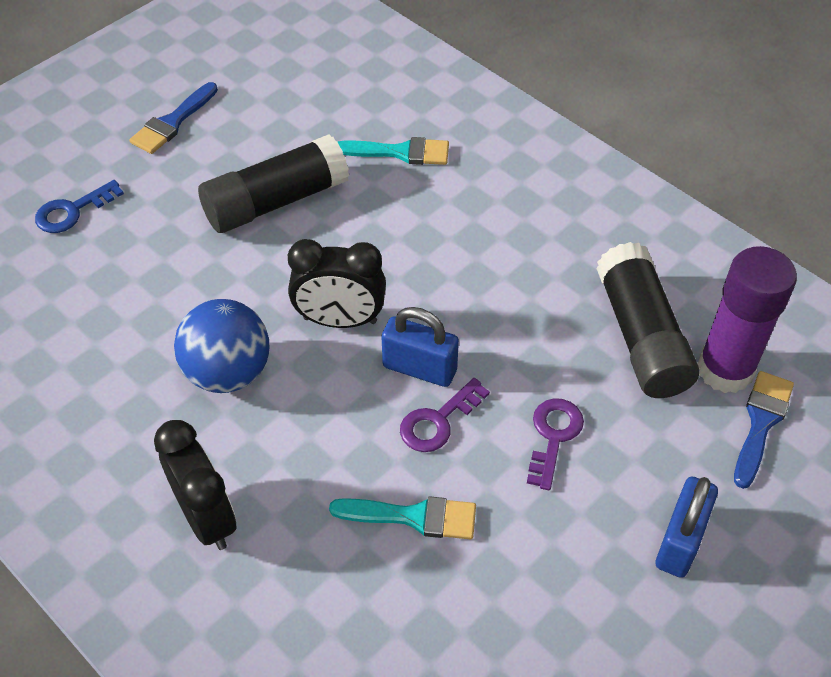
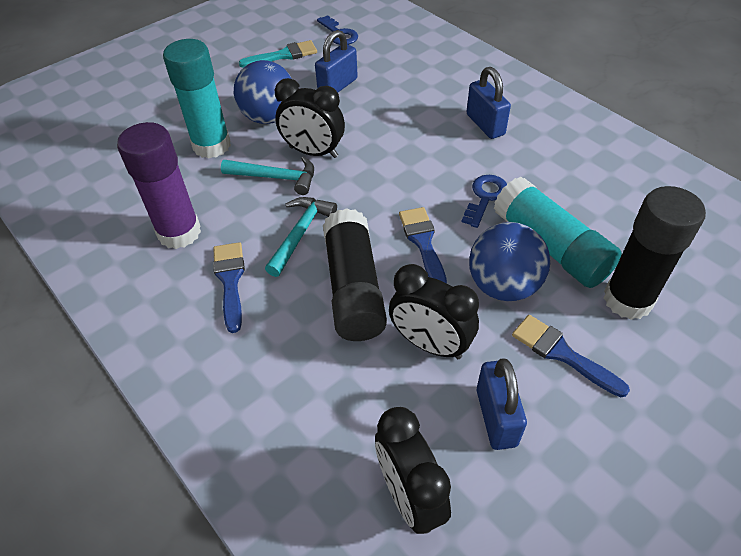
black clock: [154,420,236,550] [288,239,386,328] = 2 -> [275,78,345,158] [375,407,451,534] [389,264,479,359] = 3
blue ball: [174,299,269,393] = 1 -> [234,60,292,124] [469,222,550,301] = 2
blue brush: [130,82,218,154] [734,371,794,489] = 2 -> [213,242,245,333] [399,207,447,283] [512,315,630,397] = 3
blue key: [35,180,124,233] = 1 -> [317,15,358,45] [462,175,507,228] = 2
blue padlock: [382,307,459,387] [656,476,718,578] = 2 -> [315,30,358,92] [466,67,511,139] [477,358,527,450] = 3
purple key: [400,378,490,452] [527,398,584,490] = 2 -> none = 0
turquoise brush: [329,497,476,539] [338,137,449,165] = 2 -> [239,40,317,68] = 1
turquoise glue stick: none = 0 -> [163,39,231,158] [494,177,622,288] = 2
turquoise hammer: none = 0 -> [221,156,314,195] [265,197,337,277] = 2

